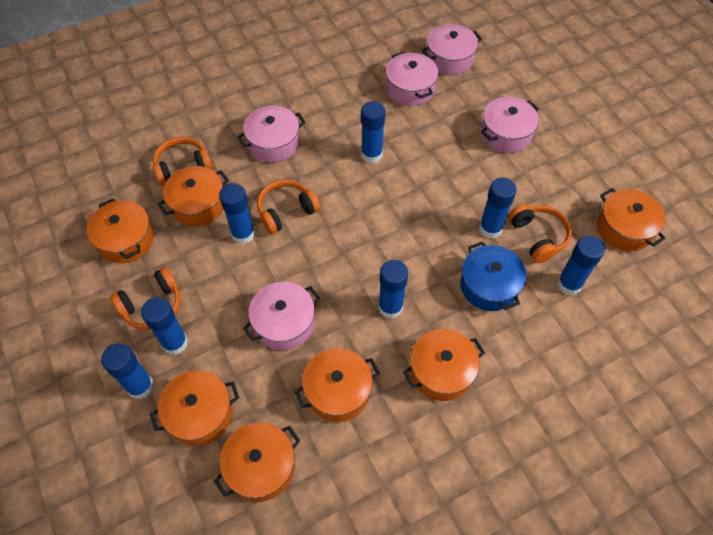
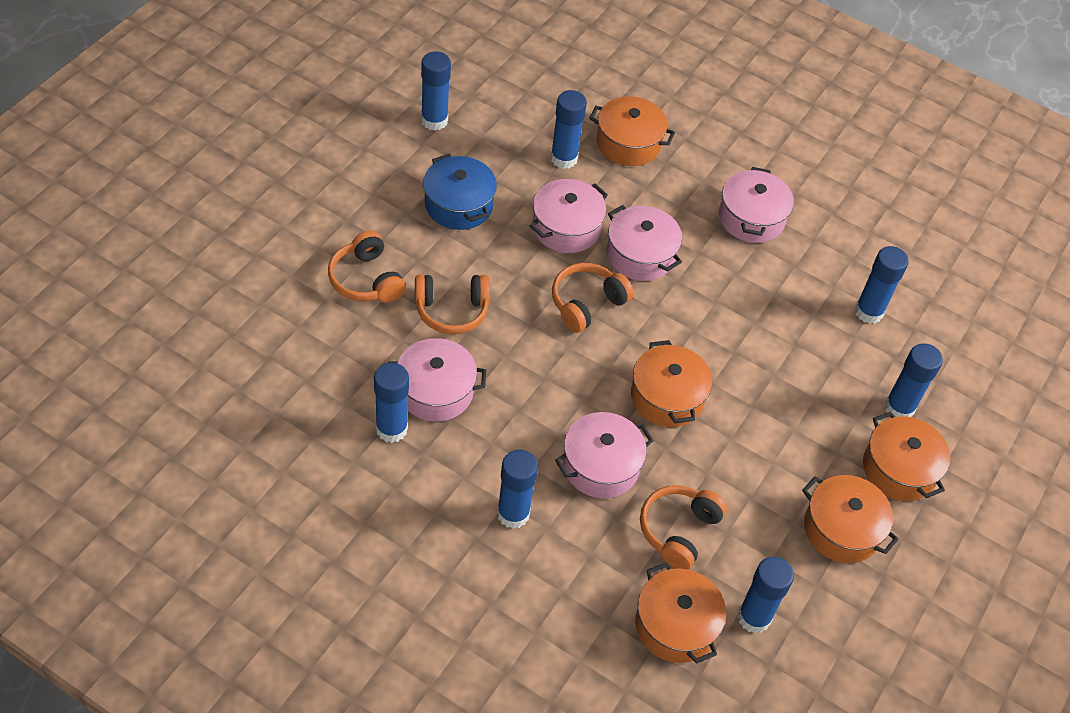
orange pot: [87,198,154,263] [150,370,239,446] [158,166,229,227] [214,422,300,502] [295,348,380,422] [403,329,485,401] [597,188,666,251] = 7 -> [589,96,675,166] [631,340,712,427] [635,562,726,664] [802,475,899,563] [863,412,950,501] = 5

